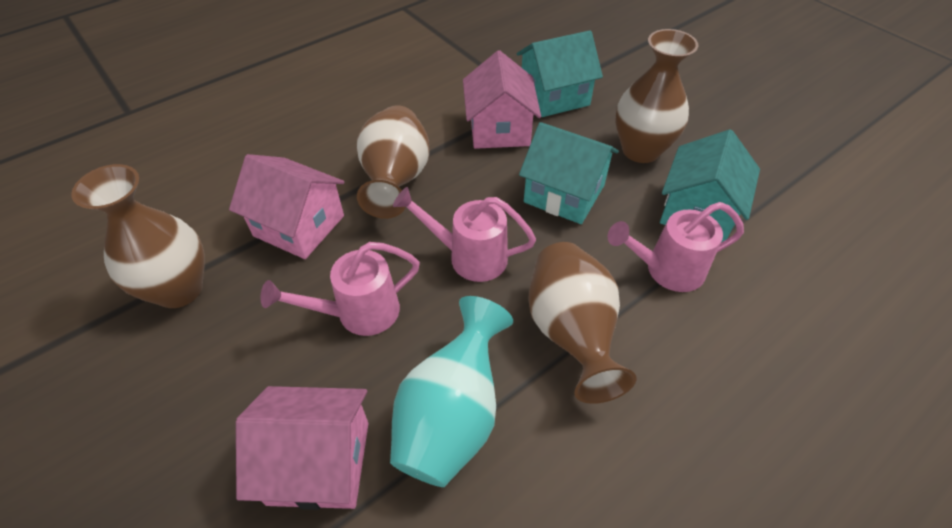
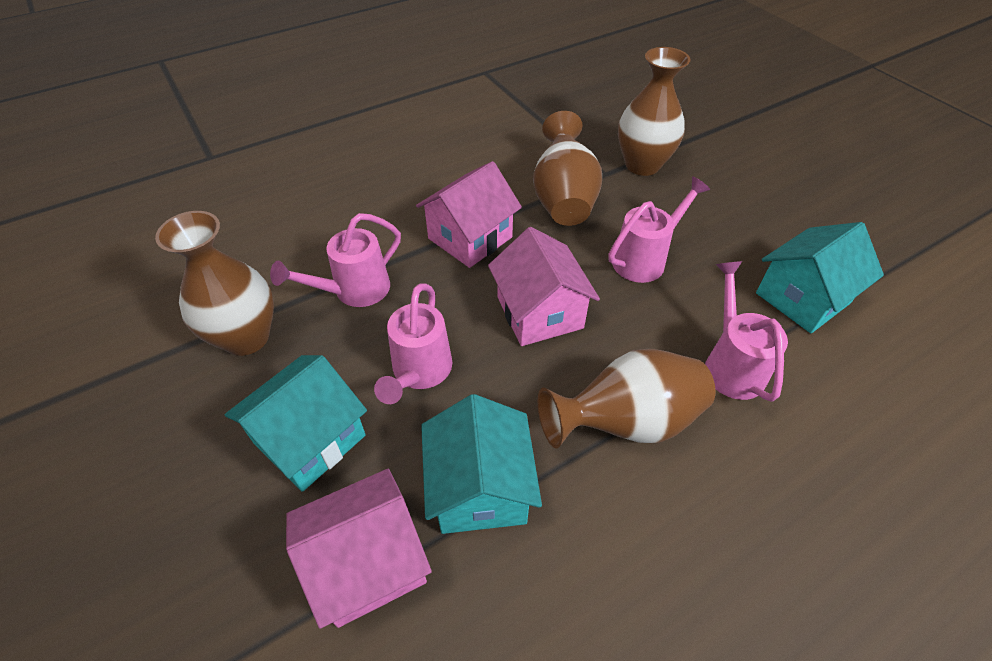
pink watering can: [260,242,420,336] [393,187,536,282] [608,202,744,292] = 3 -> [270,213,401,307] [374,283,452,404] [608,177,710,283] [705,261,788,402] = 4
turquoise vase: [390,296,513,487] = 1 -> none = 0

